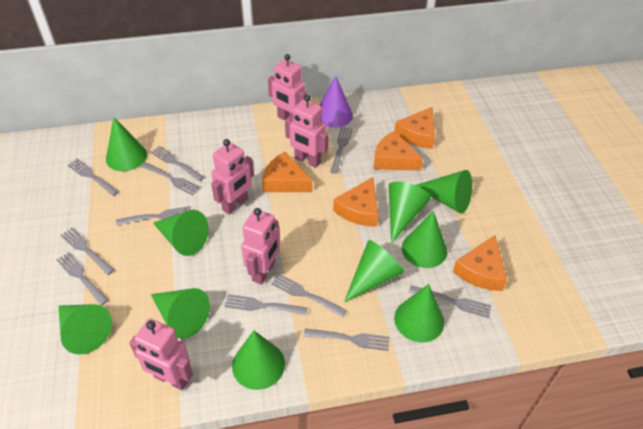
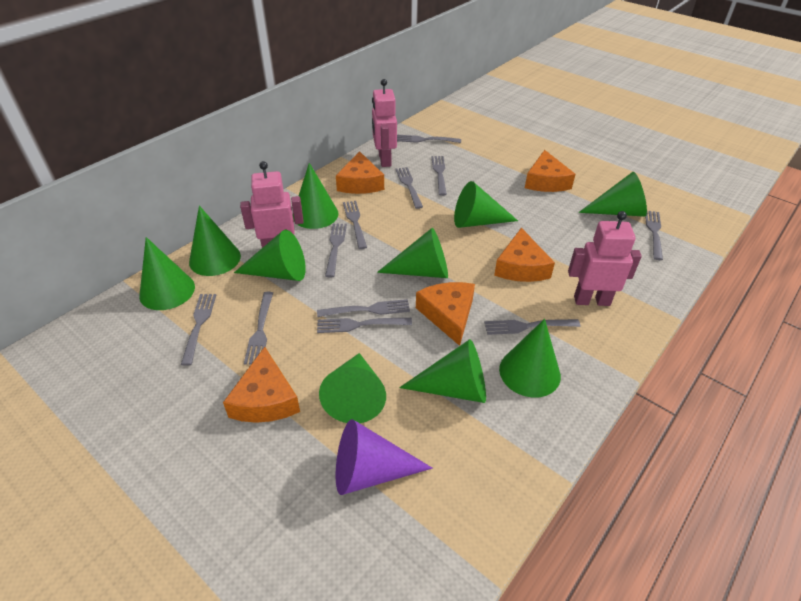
pink robot: [129,318,193,390] [211,139,254,215] [241,208,280,285] [268,54,307,120] [285,95,329,168] = 5 -> [240,161,304,248] [372,79,397,167] [568,211,642,306] = 3

